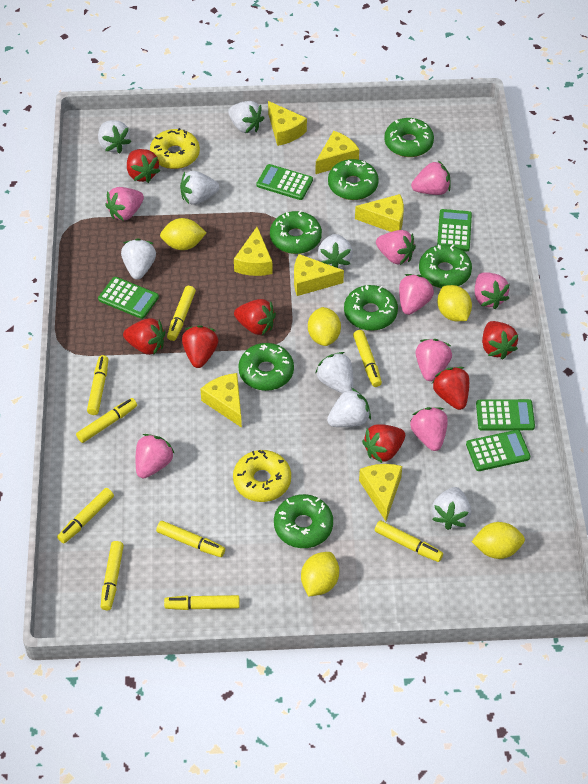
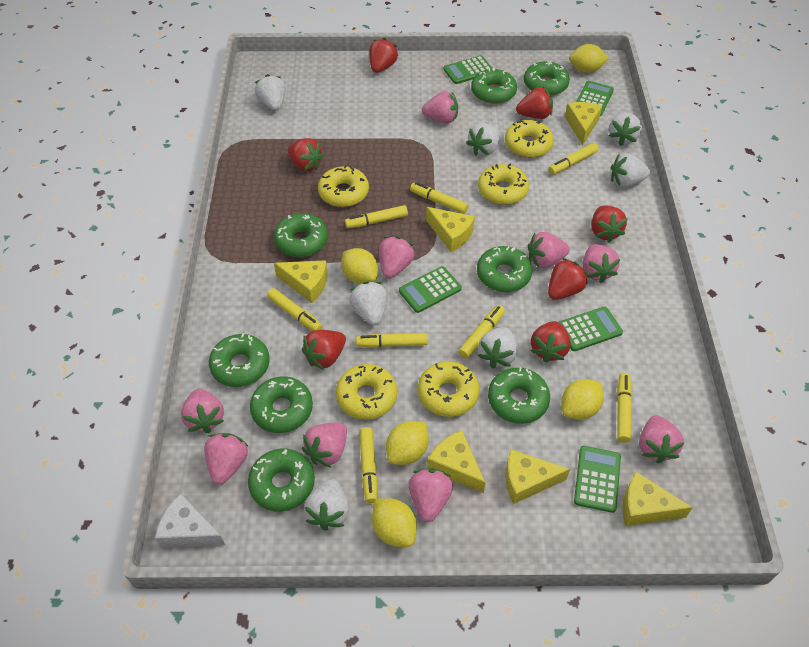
green donut: [238,343,294,391] [270,210,322,254] [274,494,333,548] [328,159,379,200] [344,285,398,331] [384,118,434,157] [419,245,472,288] = 7 -> [209,333,270,387] [248,449,315,512] [250,376,313,433] [274,213,328,257] [471,68,517,104] [477,246,532,292] [488,367,550,424] [524,61,570,96] = 8
pink strawberry: [105,187,144,221] [136,434,175,479] [376,230,416,265] [399,274,434,315] [410,407,448,451] [411,161,451,195] [415,339,452,381] [475,272,510,309] = 8 -> [181,389,224,433] [204,433,249,485] [302,422,347,467] [379,236,415,278] [409,468,453,522] [422,91,458,123] [528,232,570,268] [583,244,620,283] [639,415,685,463] = 9
white cheese: none = 0 -> [155,494,225,548] = 1
white strawberry: [98,120,131,153] [121,238,156,280] [180,171,219,205] [228,101,264,133] [315,352,353,394] [318,234,353,268] [327,388,371,427] [432,487,471,530] = 8 -> [255,74,286,111] [304,479,349,531] [349,281,387,325] [466,123,500,156] [478,327,518,369] [609,112,642,146] [611,153,650,187] = 7
yellow cheese: [200,373,242,428] [234,227,273,276] [268,101,307,146] [294,254,344,296] [315,131,359,174] [355,194,404,232] [359,464,402,521] = 7 -> [274,260,328,303] [426,207,475,252] [427,430,485,493] [505,449,570,504] [565,102,602,145] [623,472,693,526] = 6
yellow donut: [150,128,200,169] [233,450,291,502] = 2 -> [318,165,369,207] [336,364,397,420] [418,361,479,417] [478,164,529,205] [505,120,554,158] = 5
yellow marker: [57,488,114,543] [76,398,137,443] [87,355,108,415] [101,541,124,610] [156,521,225,557] [164,595,240,610] [167,286,196,341] [353,330,382,387] [375,521,443,562] = 9 -> [267,288,322,331] [345,205,408,229] [356,333,428,348] [359,427,377,503] [410,182,468,214] [458,305,505,359] [549,143,599,175] [617,373,632,443] = 8

